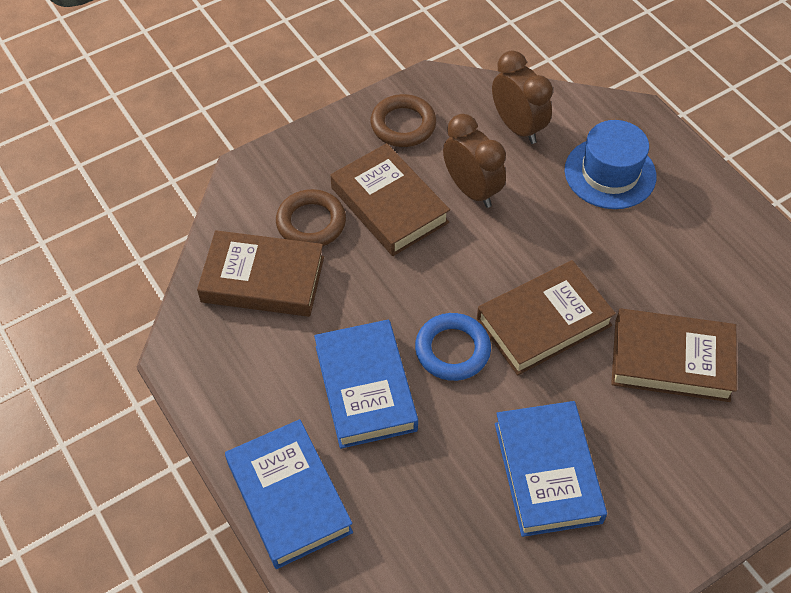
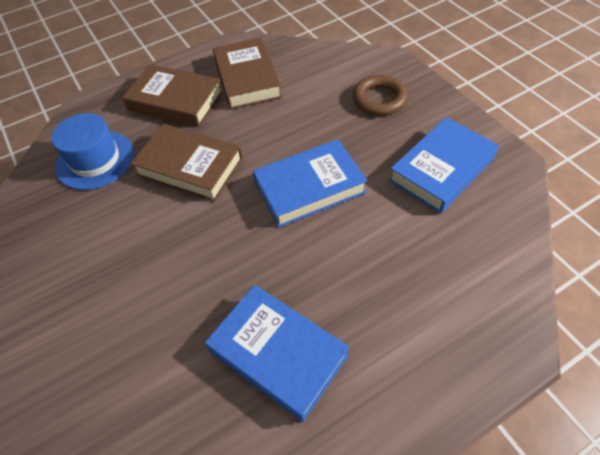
blue ring: [415,313,491,381] = 1 -> none = 0
brown book: [197,230,324,317] [331,143,450,256] [477,260,616,375] [611,308,737,402] = 4 -> [122,64,223,127] [130,123,243,202] [213,38,282,110] = 3
brown clock: [443,114,506,208] [492,51,553,144] = 2 -> none = 0
brown ring: [276,189,346,246] [370,94,436,147] = 2 -> [353,75,408,116] = 1

